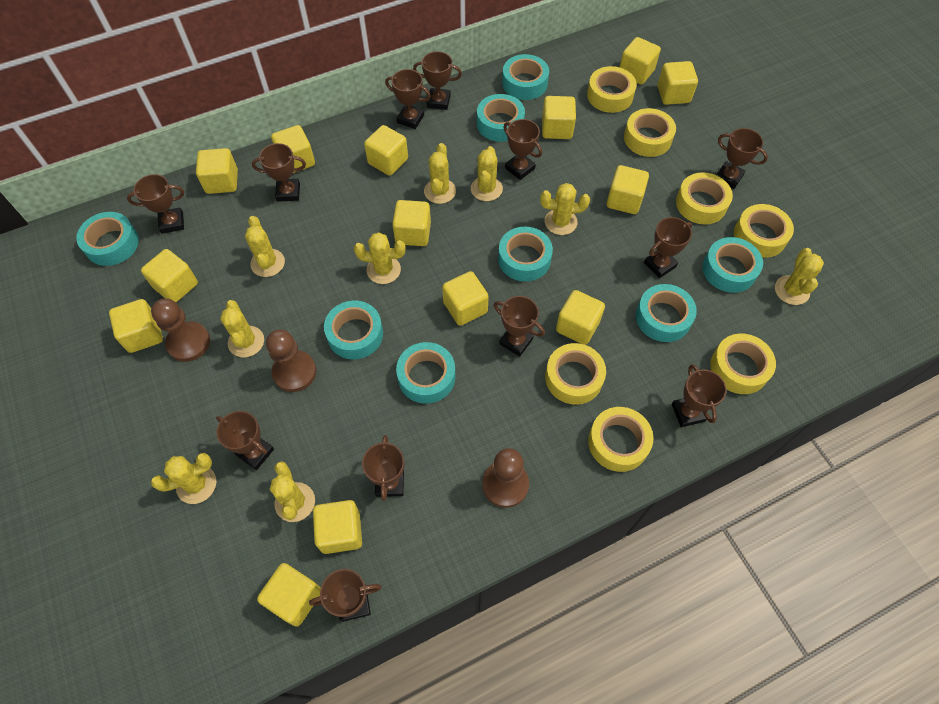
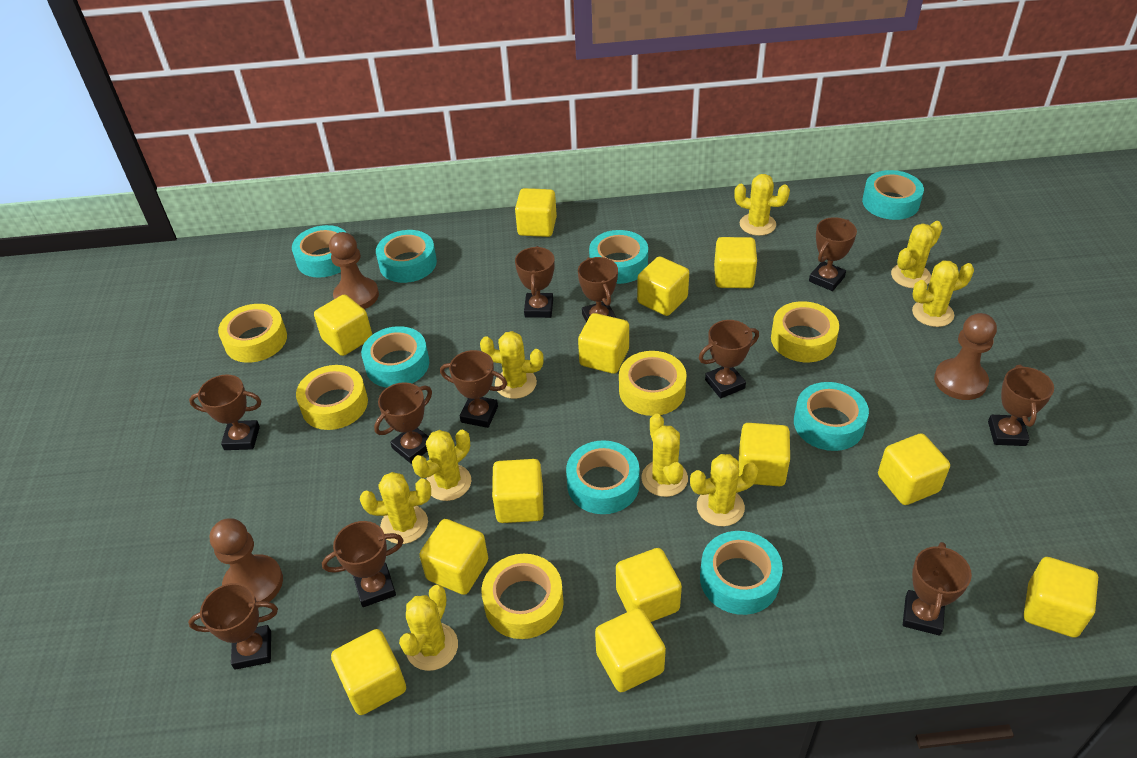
brown trophy: [127,174,184,234] [216,411,274,470] [252,143,306,202] [309,569,382,622] [362,435,404,501] [385,69,431,129] [413,51,462,110] [494,296,545,357] [503,119,542,180] [644,217,692,278] [672,364,727,427] [716,128,768,189] = 12 -> [188,583,278,670] [189,375,261,450] [322,521,404,607] [374,382,432,464] [440,350,507,428] [515,246,555,318] [578,257,618,322] [699,320,759,398] [809,217,857,291] [903,542,972,636] [988,365,1054,446] = 11
yellow cube: [109,299,163,353] [141,249,198,302] [196,148,238,194] [257,563,321,627] [271,125,315,173] [313,500,362,554] [364,125,408,176] [392,200,431,246] [442,271,489,326] [542,96,576,139] [556,290,605,345] [607,165,649,214] [620,37,661,85] [658,61,698,105] = 14 -> [314,295,372,356] [331,629,406,715] [419,519,488,595] [492,459,544,523] [515,188,557,237] [578,313,629,374] [595,608,666,692] [616,548,682,622] [637,256,689,316] [714,237,757,288] [739,423,790,486] [878,433,950,505] [1024,557,1098,638] = 13
yellow tape: [545,343,606,405] [587,66,637,113] [588,407,653,472] [624,108,676,157] [676,172,733,224] [710,334,776,394] [734,204,794,258] = 7 -> [218,304,287,363] [296,365,368,430] [482,554,564,639] [619,351,687,416] [771,301,839,362] = 5

